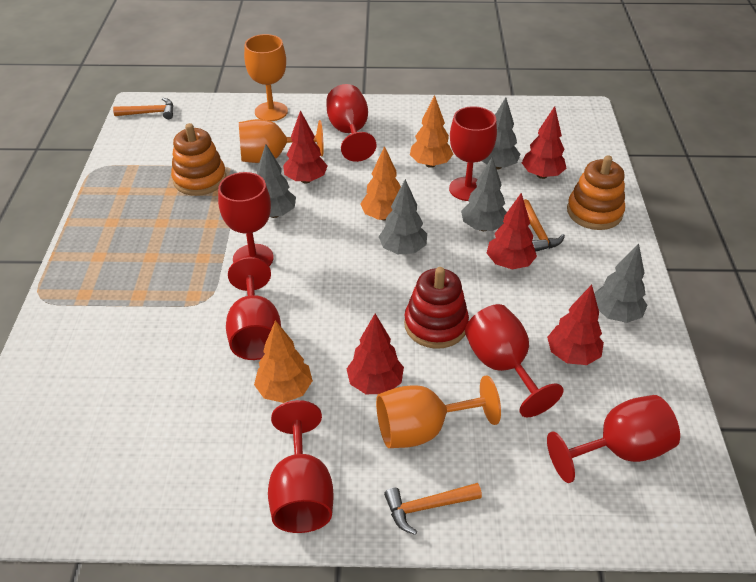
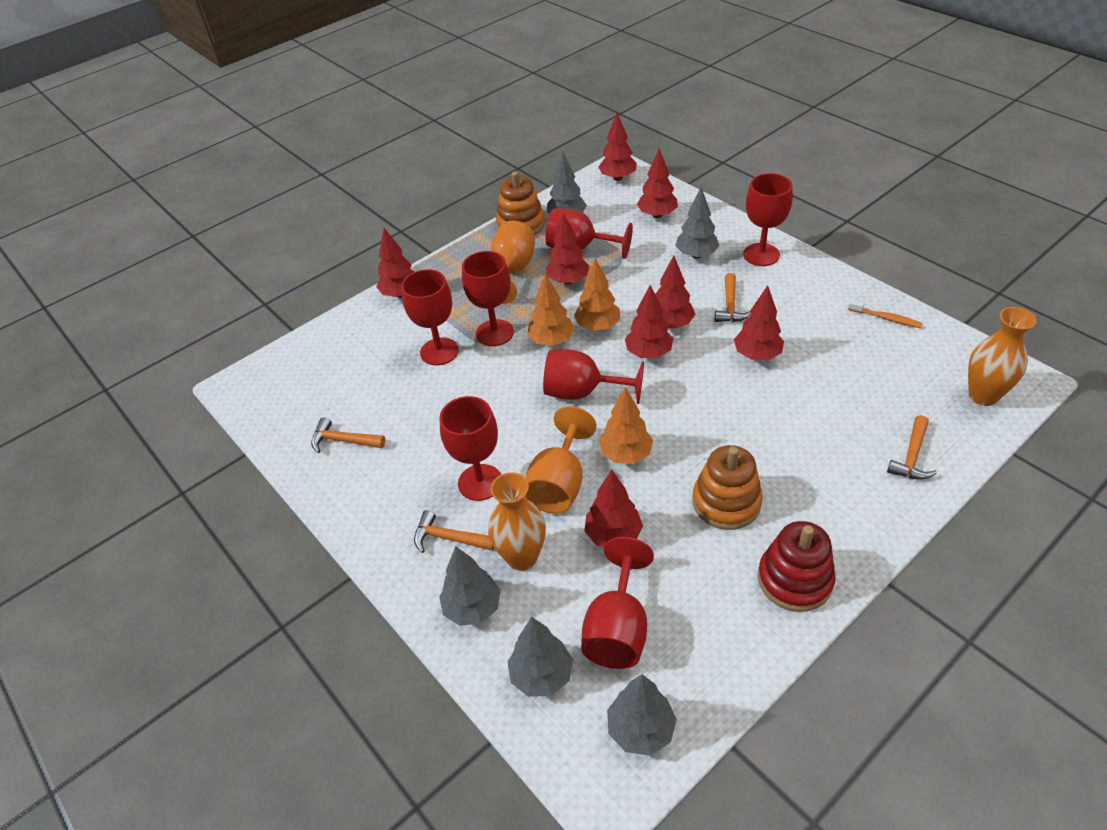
orange goblet: [239,119,324,163] [244,34,288,121] [376,376,501,448] = 3 -> [491,221,535,304] [525,406,596,514] = 2
orange hammer: [113,98,173,119] [384,483,482,535] [524,199,565,252] = 3 -> [311,417,385,453] [414,510,494,553] [715,273,751,322] [887,415,937,480] = 4
orange toothbrush: none = 0 -> [848,300,923,328] = 1
orange vase: none = 0 -> [488,472,546,571] [968,307,1037,406] = 2
red tree: [283,110,328,183] [347,314,404,394] [487,193,537,269] [522,106,567,179] [547,285,604,365] = 5 -> [376,228,414,298] [546,213,589,284] [584,470,643,547] [598,113,637,181] [625,285,673,358] [637,149,678,218] [655,255,695,329] [734,285,784,360] = 8

